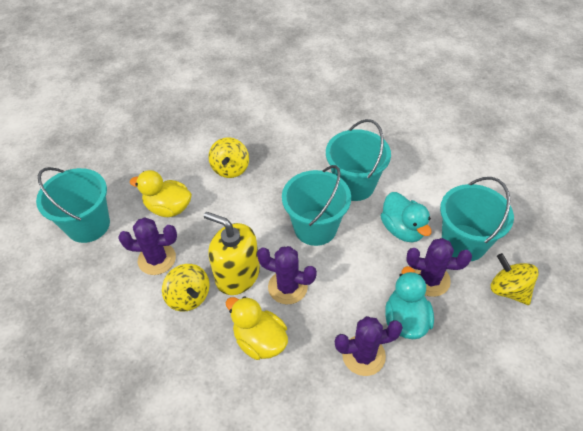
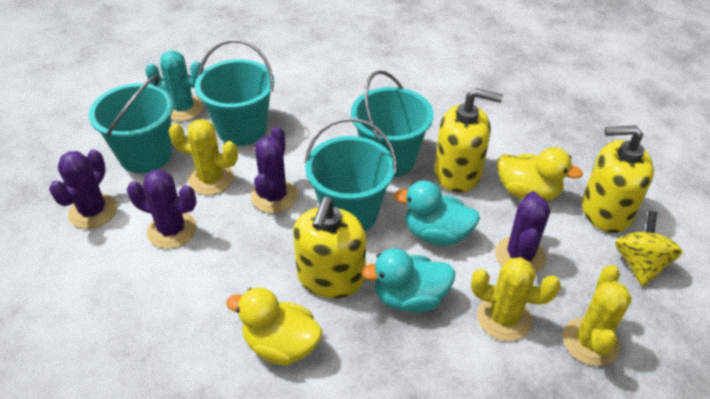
turquoise cactus: none = 0 -> [145,50,204,121] = 1
yellow cactus: none = 0 -> [169,119,238,195] [471,257,561,341] [563,265,632,366] = 3
yellow soap dispenser: [204,212,260,295] = 1 -> [293,197,366,298] [434,88,503,192] [582,125,654,233] = 3
yellow spinning top: [162,264,210,312] [208,137,249,178] [491,253,539,305] = 3 -> [615,211,682,287] = 1

